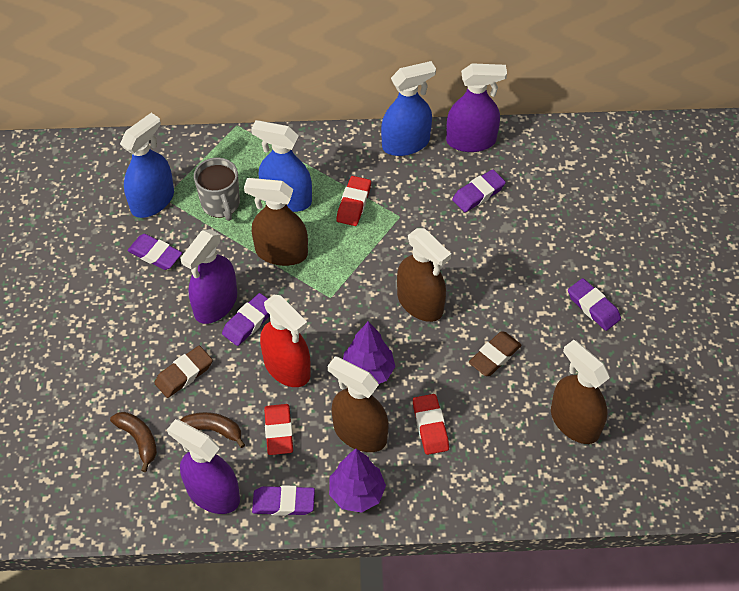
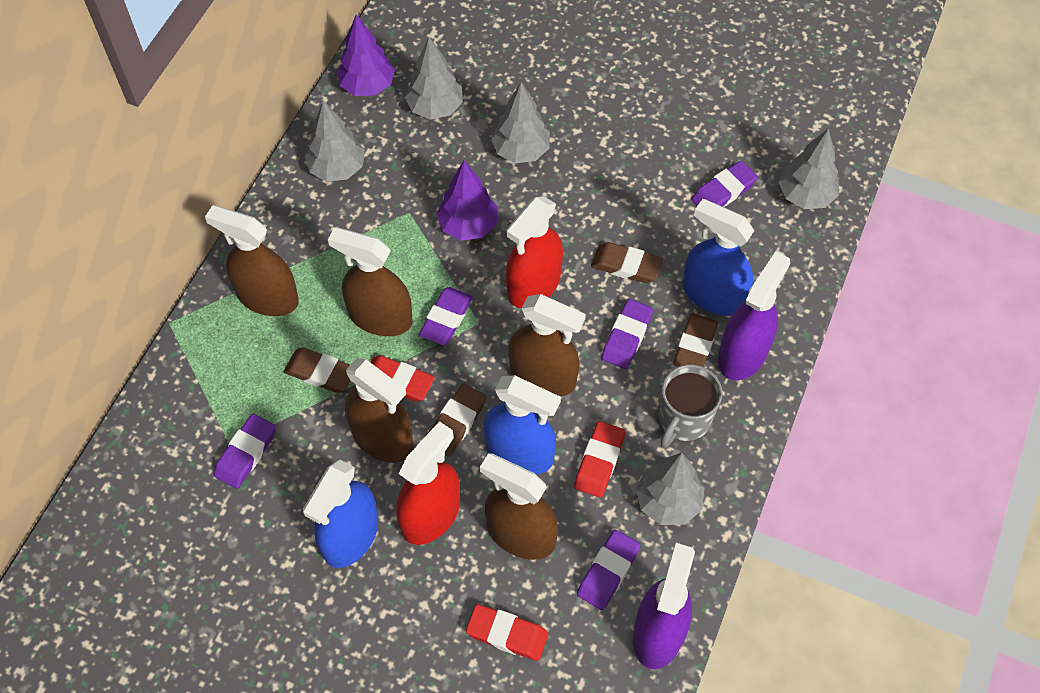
brown banana: [110,412,157,472] [180,412,245,448] = 2 -> none = 0
brown eraser: [154,346,213,398] [469,331,522,376] = 2 -> [284,348,351,393] [429,383,486,457] [591,242,663,283] [673,313,718,367] = 4
brown spray bottle: [244,178,308,266] [328,356,389,452] [397,228,451,322] [551,340,610,444] = 4 -> [205,205,299,316] [328,227,413,336] [345,358,413,463] [480,453,558,560] [508,294,586,397] = 5
grey tree: none = 0 -> [305,100,365,182] [405,37,463,119] [491,82,550,163] [636,453,705,525] [779,129,839,209] = 5
purple spray bottle: [167,419,240,514] [180,229,237,324] [446,63,507,152] = 3 -> [633,543,695,669] [718,251,790,380] = 2
red spray bottle: [260,295,311,387] = 1 -> [396,421,460,545] [506,196,563,308] = 2

